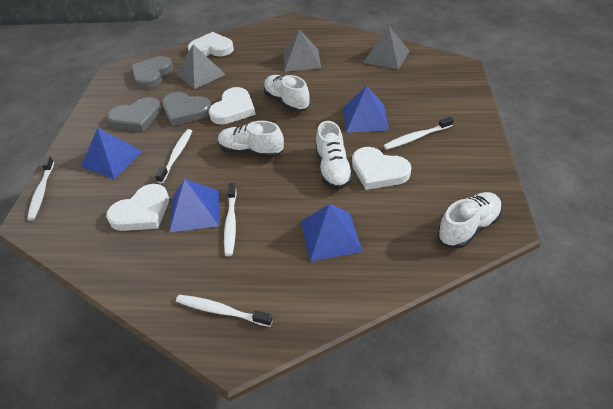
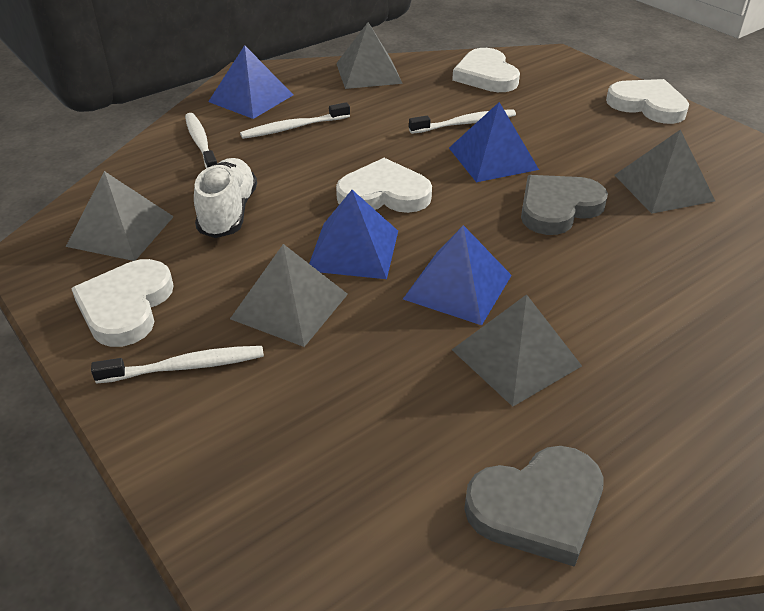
grey heart: [107,97,162,132] [131,56,173,89] [162,92,211,126] = 3 -> [464,446,604,567] [521,175,608,235] = 2
grey pyramid: [176,44,226,89] [283,29,321,71] [363,26,410,69] = 3 -> [66,171,174,261] [230,244,348,347] [336,22,403,89] [452,294,582,407] [615,129,715,214] = 5
white shoe: [218,121,284,158] [263,75,310,112] [315,121,353,189] [438,192,502,248] = 4 -> [194,158,257,238] = 1
white toothbrush: [27,157,54,221] [155,129,192,184] [176,295,273,327] [224,183,237,256] [383,116,454,150] = 5 -> [91,346,264,384] [185,113,217,168] [240,102,350,139] [409,109,516,134] = 4

